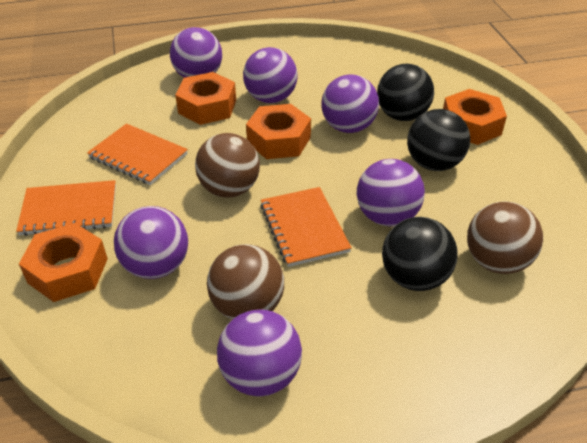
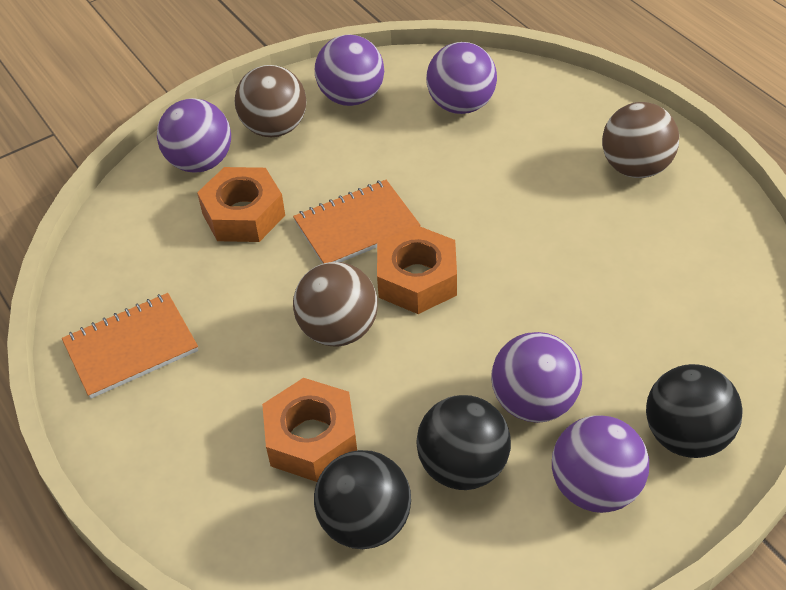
orange notebook: [16,180,116,236] [87,123,188,185] [260,187,352,267] = 3 -> [62,293,198,399] [293,180,421,264] = 2
orange nut: [19,223,108,302] [175,72,236,125] [246,104,311,159] [443,89,507,145] = 4 -> [197,167,285,242] [262,378,357,482] [377,225,457,314] = 3
purple ball: [114,206,188,279] [170,27,222,78] [217,310,302,396] [243,47,298,103] [321,74,379,133] [357,159,425,226] = 6 -> [157,98,231,172] [315,35,384,106] [426,42,497,114] [491,332,582,423] [552,415,649,513] = 5

